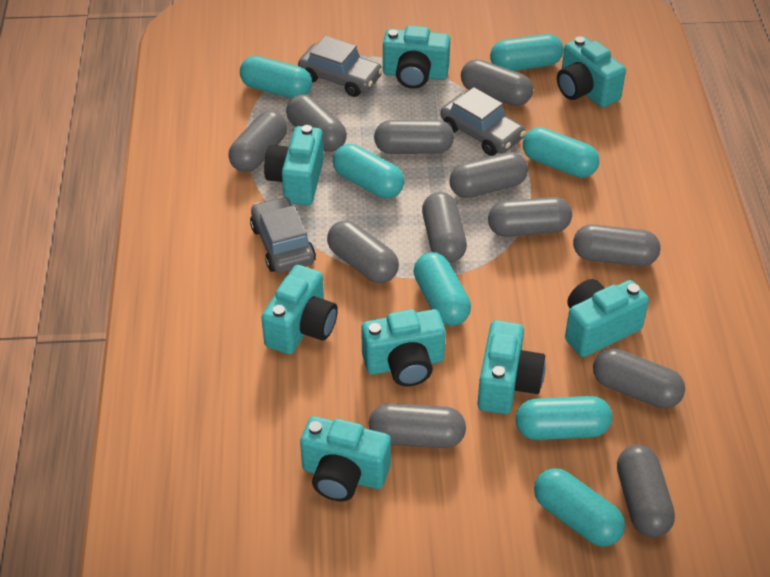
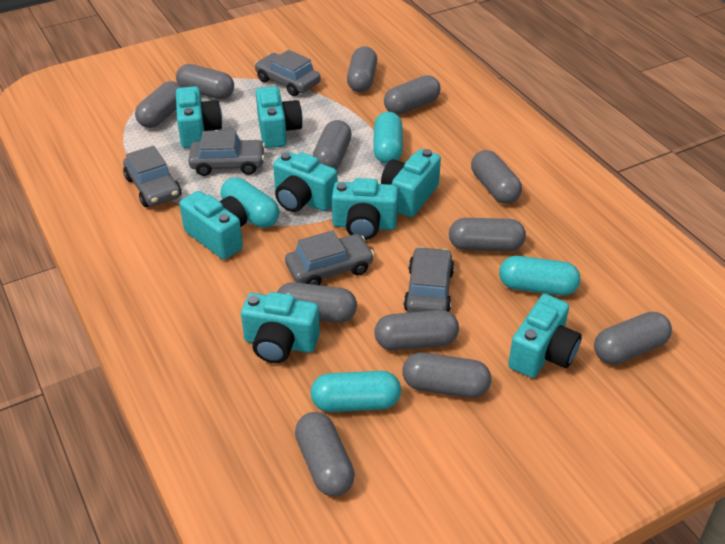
grey car: [250,196,316,273] [298,36,383,97] [440,87,526,156] = 3 -> [123,145,182,207] [188,130,265,176] [255,50,321,96] [285,230,374,285] [404,247,454,313] = 5
turquoise capsule: [240,56,312,98] [333,144,405,199] [413,252,471,326] [490,34,564,71] [516,396,612,440] [523,127,599,178] [534,468,625,547] = 7 -> [220,177,279,228] [311,371,401,412] [373,111,403,164] [499,256,580,296] = 4

